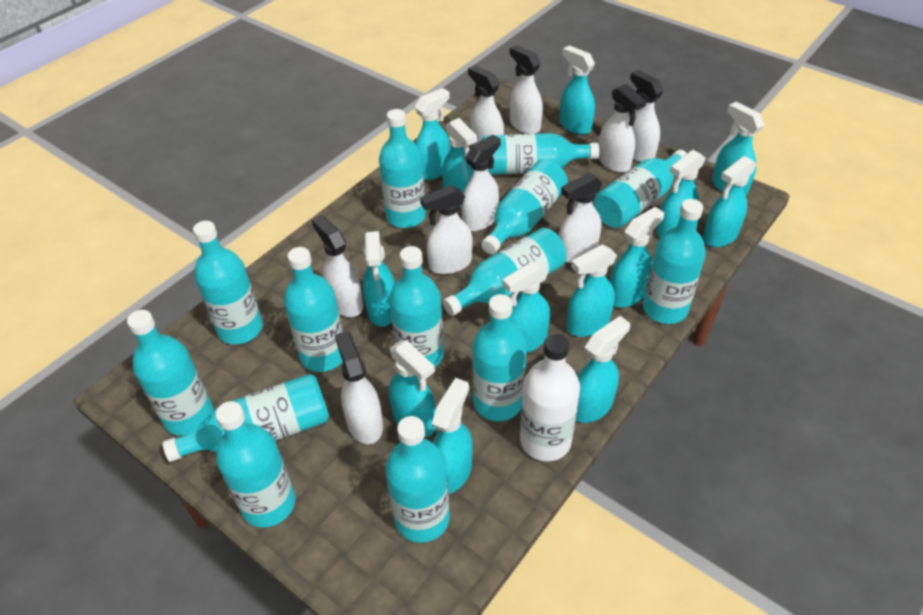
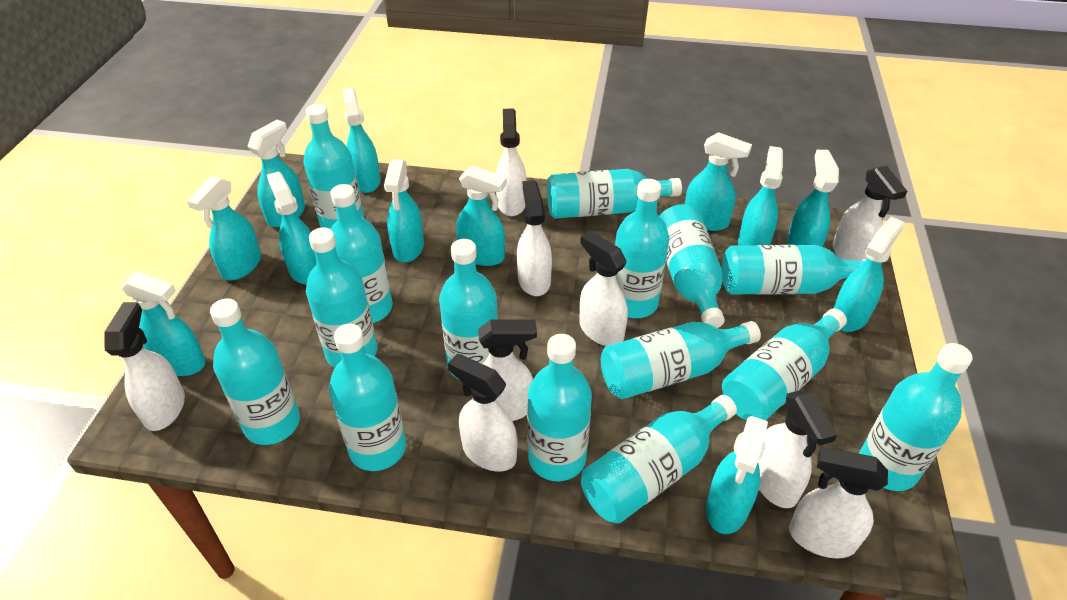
turquoise bottle: [127,310,213,436] [163,374,329,462] [193,221,263,345] [215,401,295,528] [284,247,343,372] [379,109,426,228] [385,416,450,543] [390,246,444,367] [443,227,566,316] [472,294,527,421] [481,133,599,175] [481,159,568,254] [594,150,687,228] [643,199,706,324] = 14 -> [210,298,300,445] [303,104,364,229] [306,227,377,368] [329,324,406,471] [330,184,393,323] [439,239,498,379] [527,334,592,481] [547,169,682,219] [581,395,737,524] [601,321,761,399] [615,179,669,318] [659,204,725,328] [722,245,866,295] [722,308,847,420] [859,343,973,491] = 15
turquoise spray bottle: [363,231,395,327] [389,340,436,437] [414,88,450,180] [432,378,473,494] [442,118,477,207] [502,261,550,353] [560,45,595,135] [566,244,617,337] [576,316,630,423] [610,207,664,308] [656,150,706,238] [703,156,757,247] [712,102,764,196] = 13 -> [121,271,206,376] [187,176,261,280] [247,120,305,227] [267,171,316,285] [342,88,381,193] [384,159,424,262] [456,166,507,266] [685,132,752,231] [706,416,768,534] [738,146,783,246] [787,150,839,247] [833,216,904,332] = 12
white bottle: [520,334,580,461] = 1 -> none = 0

